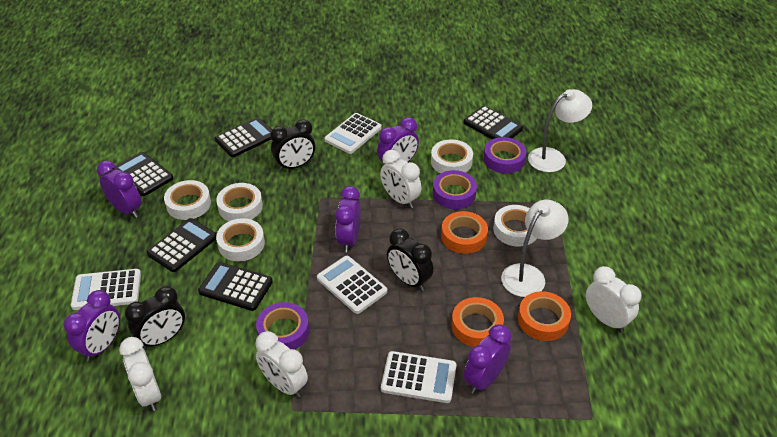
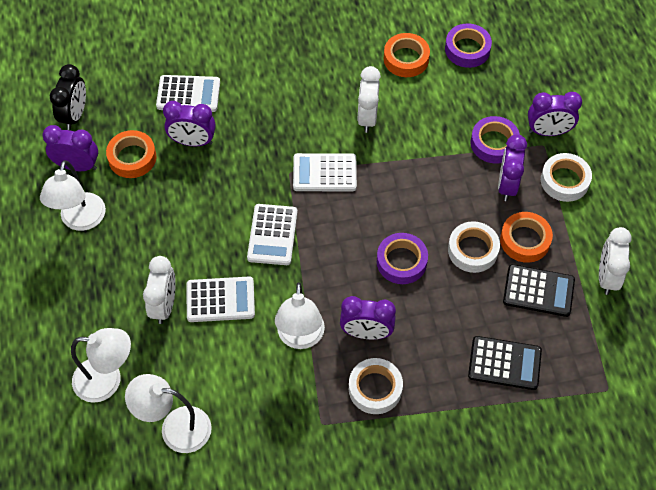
black calculator: [113,152,174,196] [147,218,217,272] [198,262,273,311] [215,118,272,157] [463,106,523,139] = 5 -> [468,336,542,390] [503,264,575,317] = 2
black clock: [125,286,185,350] [270,119,315,171] [387,228,434,291] = 3 -> [50,64,86,130] = 1
white clock: [119,337,161,411] [255,331,308,398] [380,150,422,208] [586,266,642,332] = 4 -> [143,256,176,324] [358,66,381,133] [599,227,632,295] = 3
white lamp: [501,200,568,297] [528,89,592,172] = 2 -> [40,160,106,231] [71,328,131,403] [125,374,212,453] [275,282,325,349] = 4
white tape: [164,180,211,220] [216,183,263,221] [216,218,265,261] [431,140,473,173] [493,205,537,247] = 5 -> [349,358,403,414] [448,221,500,273] [541,153,592,202] = 3

